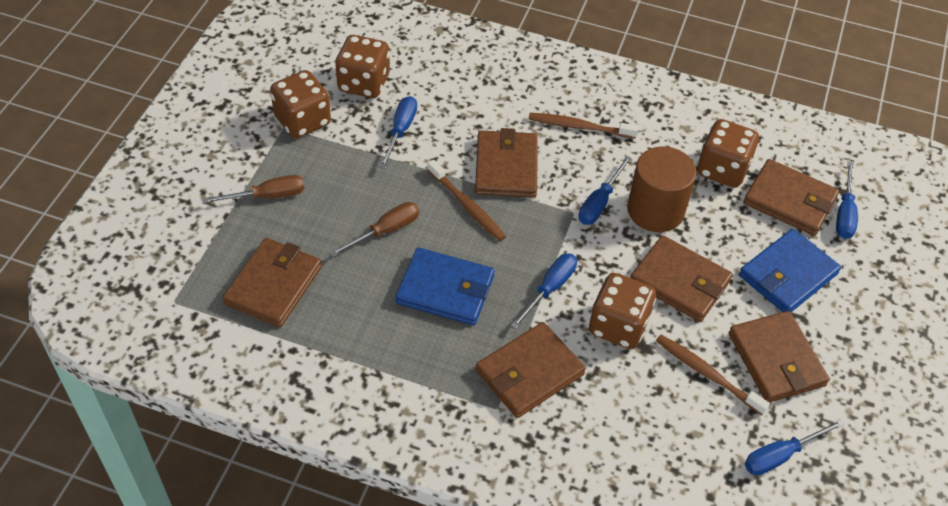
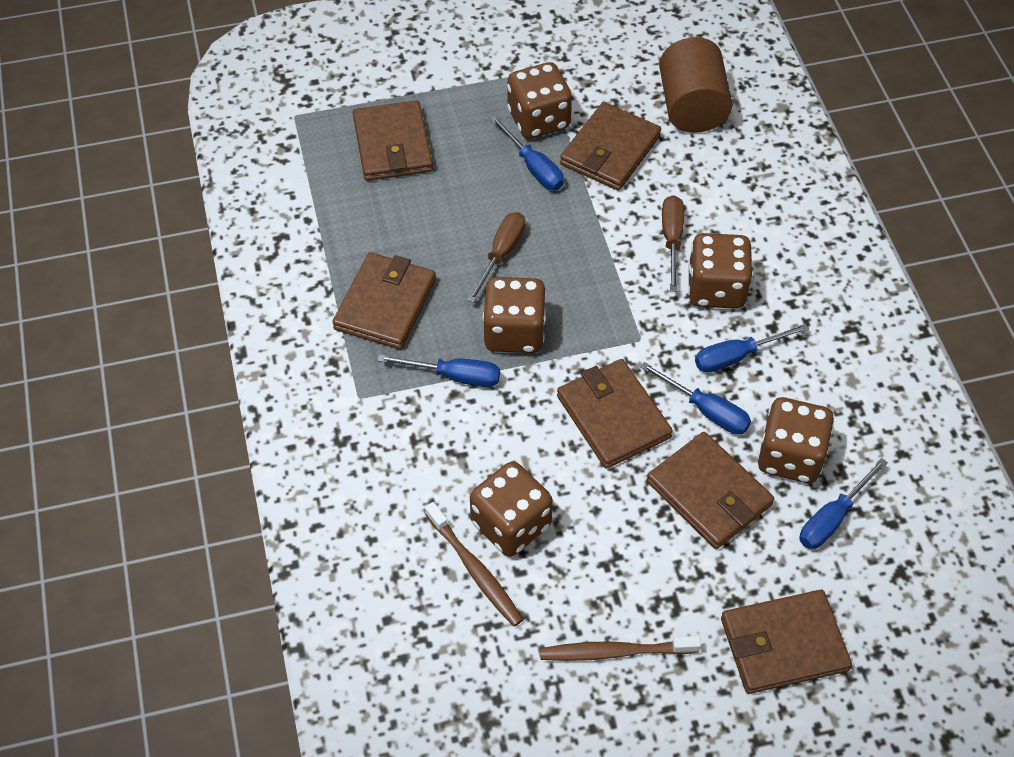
blue wallet: [395,248,494,325] [739,229,841,312] = 2 -> none = 0
brown dice: [270,70,331,138] [335,35,390,98] [589,273,656,349] [697,119,759,188] = 4 -> [470,461,553,557] [483,277,546,353] [507,62,572,139] [688,233,753,309] [757,397,834,483] = 5
brown toothbrush: [428,160,506,241] [529,113,638,139] [656,335,770,415] = 3 -> [425,502,523,627] [540,636,701,661] = 2

